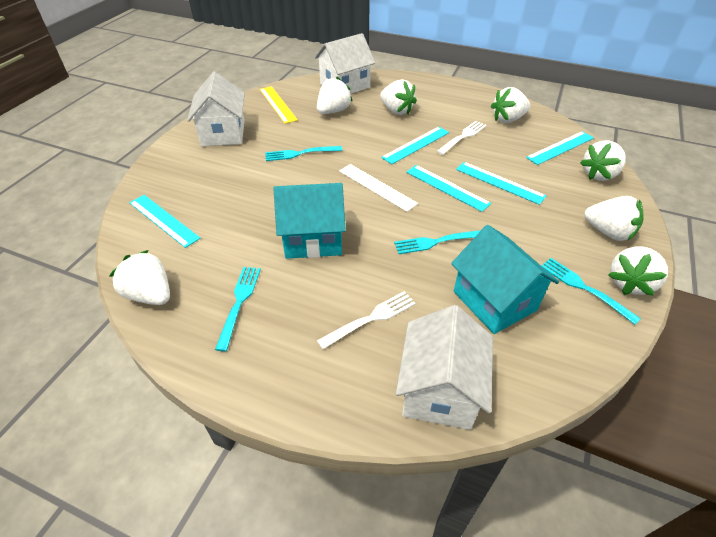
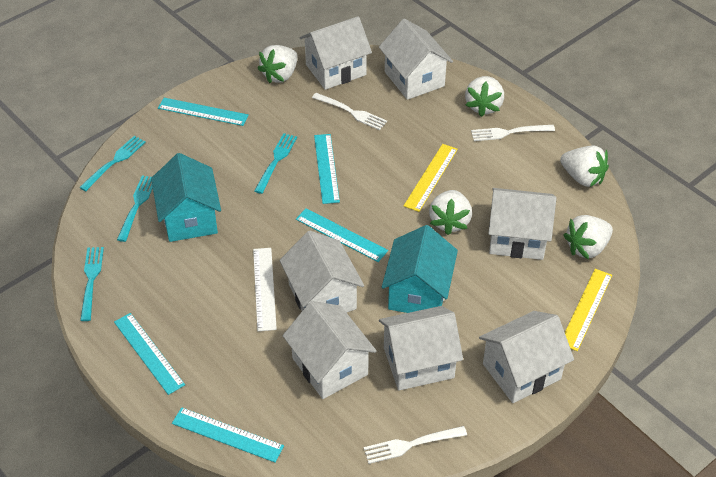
white fork: [317,291,416,349] [437,121,487,155] = 2 -> [312,93,387,130] [364,426,467,464] [471,125,555,141] = 3
white house: [187,71,245,146] [314,33,375,94] [396,305,493,430] = 3 -> [280,231,364,313] [283,301,377,399] [300,16,372,90] [379,19,453,100] [379,306,463,390] [479,311,574,403] [488,188,556,260] = 7
white strawberry: [109,250,170,305] [317,77,353,114] [380,79,417,115] [491,87,530,123] [580,140,626,181] [584,196,644,241] [608,247,668,296] = 7 -> [257,45,298,83] [429,190,472,235] [465,76,504,117] [560,146,609,187] [564,215,613,259] = 5
yellow ruler: [260,86,298,124] = 1 -> [404,144,458,212] [565,269,612,351] = 2

